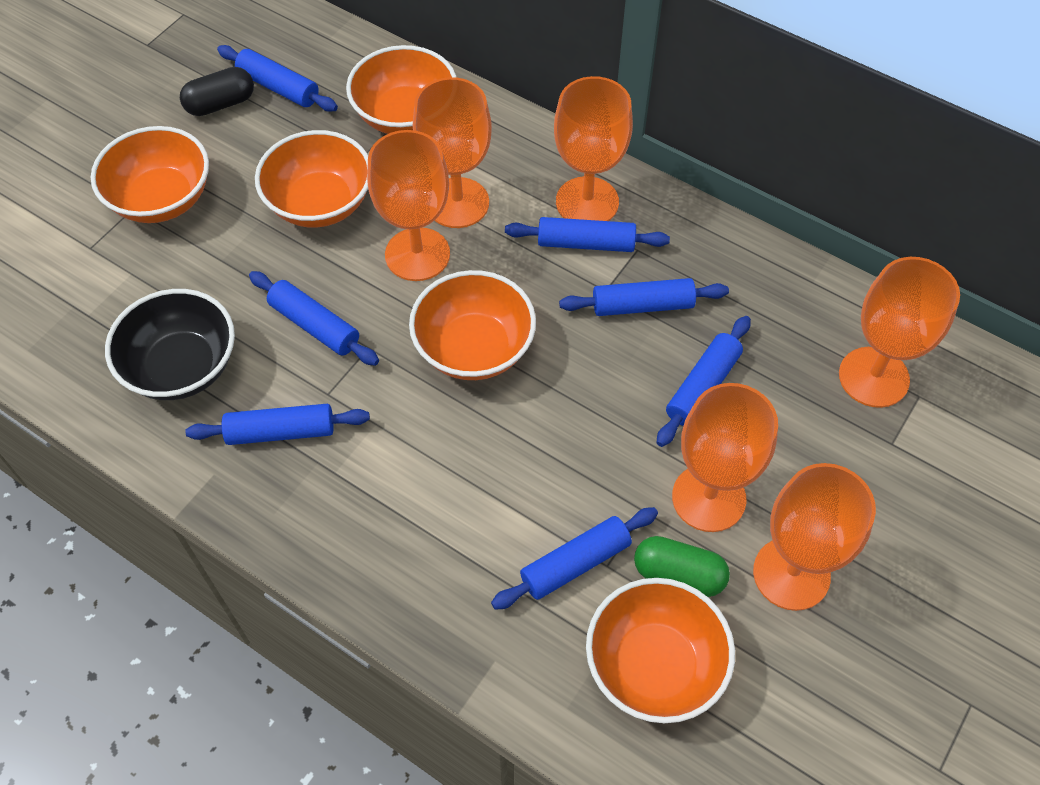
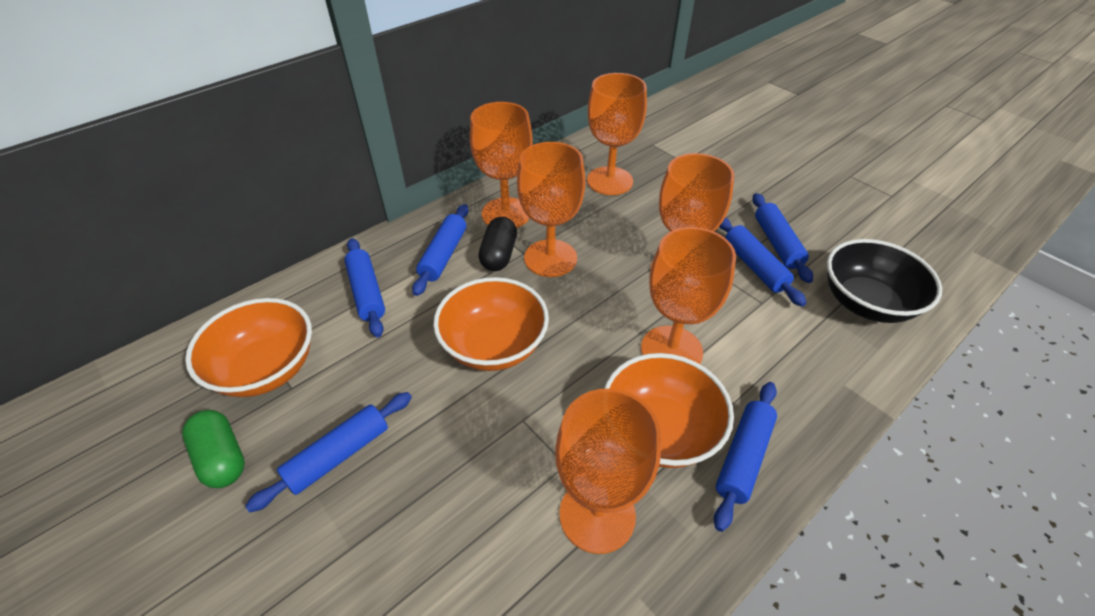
blue rolling pin: [185,404,370,445] [217,45,338,112] [249,271,379,366] [491,507,658,610] [505,217,670,252] [559,278,729,316] [656,316,751,447] = 7 -> [245,392,412,512] [344,238,385,338] [412,204,469,296] [714,382,777,532] [719,217,806,306] [752,193,813,283] = 6
orange bowl: [91,126,209,223] [255,130,368,228] [346,45,457,134] [409,270,536,380] [586,578,735,723] = 5 -> [185,298,312,397] [433,277,549,371] [604,353,734,468] = 3

